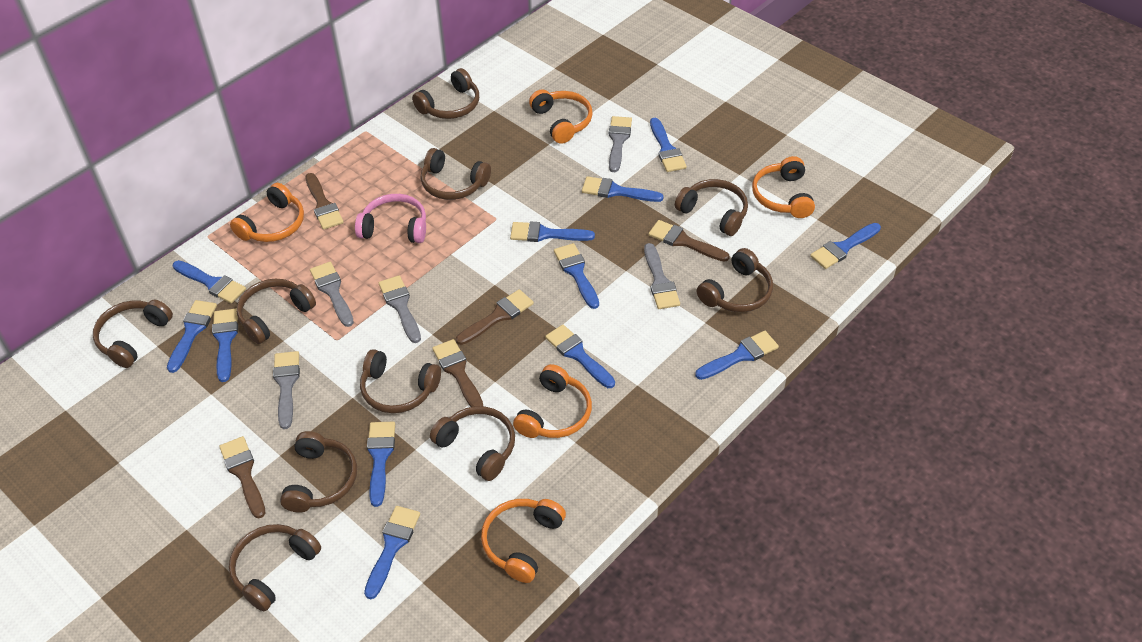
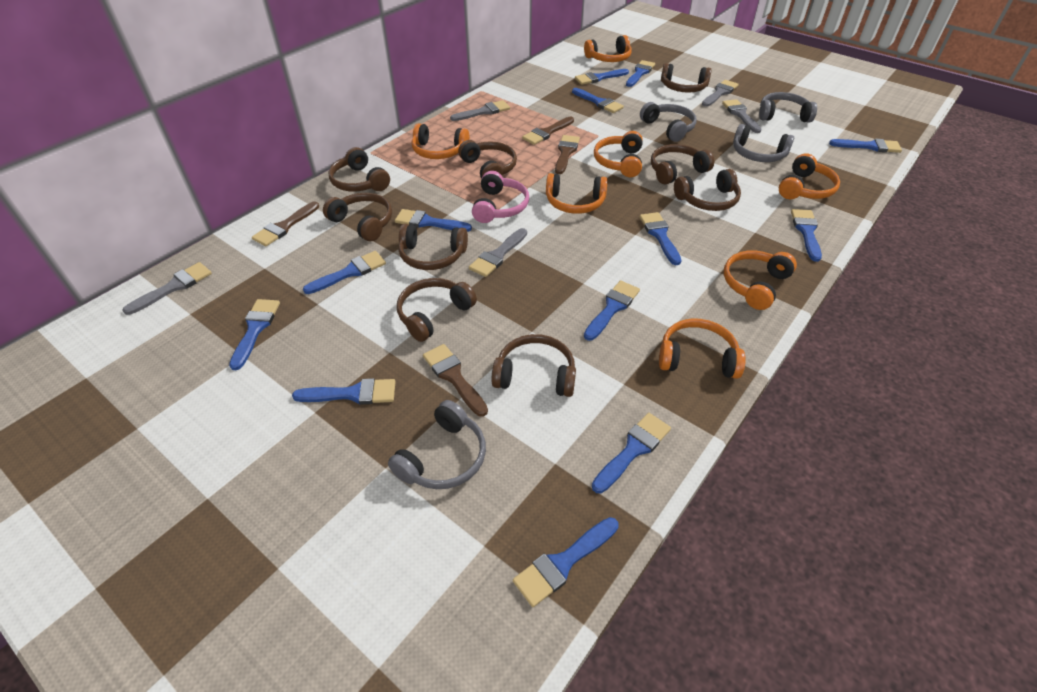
blue brush: [167,300,217,373] [173,260,246,304] [212,309,238,382] [364,506,420,599] [367,421,395,507] [510,222,595,242] [545,325,615,388] [554,243,599,309] [582,176,664,202] [650,118,687,172] [695,331,779,380] [810,223,881,269] = 12 -> [229,299,280,370] [292,378,396,405] [303,251,386,294] [395,209,472,232] [513,517,619,607] [572,88,624,113] [575,69,629,85] [584,280,640,341] [592,413,671,493] [626,60,655,87] [640,212,682,265] [791,209,822,262] [829,139,902,153] = 13
brown brush: [219,436,266,518] [305,173,344,230] [432,339,483,407] [456,289,534,345] [648,220,730,262] = 5 -> [252,202,319,246] [423,344,488,417] [522,117,574,145] [555,135,580,174] = 4
brown headphones: [93,300,173,368] [229,524,321,611] [237,279,316,344] [280,431,357,513] [360,349,441,413] [412,68,479,119] [421,148,491,200] [430,406,515,481] [675,179,748,236] [697,248,773,312] = 10 -> [323,193,392,241] [328,147,390,192] [397,278,477,342] [398,224,468,270] [458,140,517,178] [491,334,576,397] [651,144,714,185] [661,63,711,93] [674,169,741,211] = 9
grey headphones: none = 0 -> [388,400,486,489] [640,102,697,142] [733,124,794,162] [759,92,817,123] = 4
orange headphones: [230,183,304,242] [481,499,566,583] [513,364,592,438] [529,89,593,144] [752,156,815,218] = 5 -> [412,123,470,159] [546,173,608,214] [584,35,632,62] [594,131,643,177] [659,319,746,379] [724,250,797,310] [779,153,840,199] = 7

